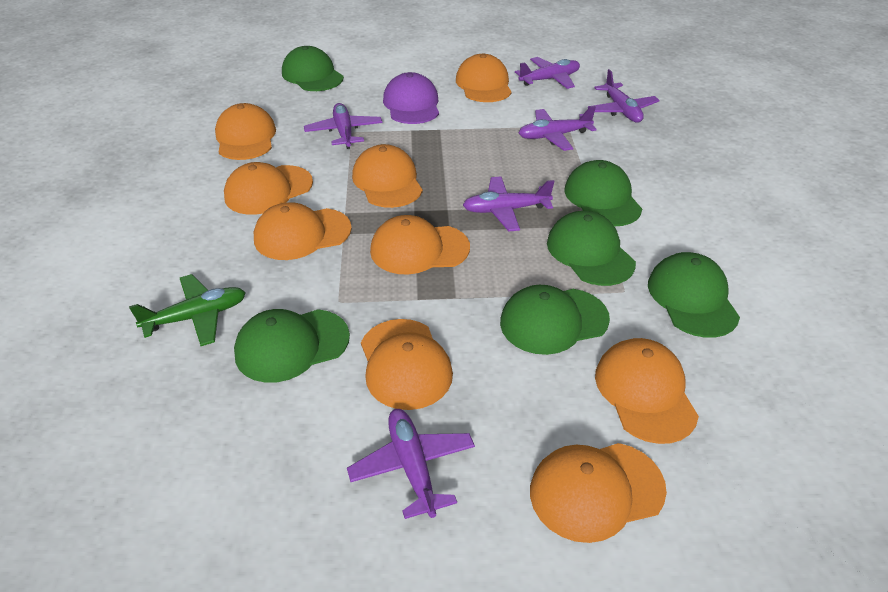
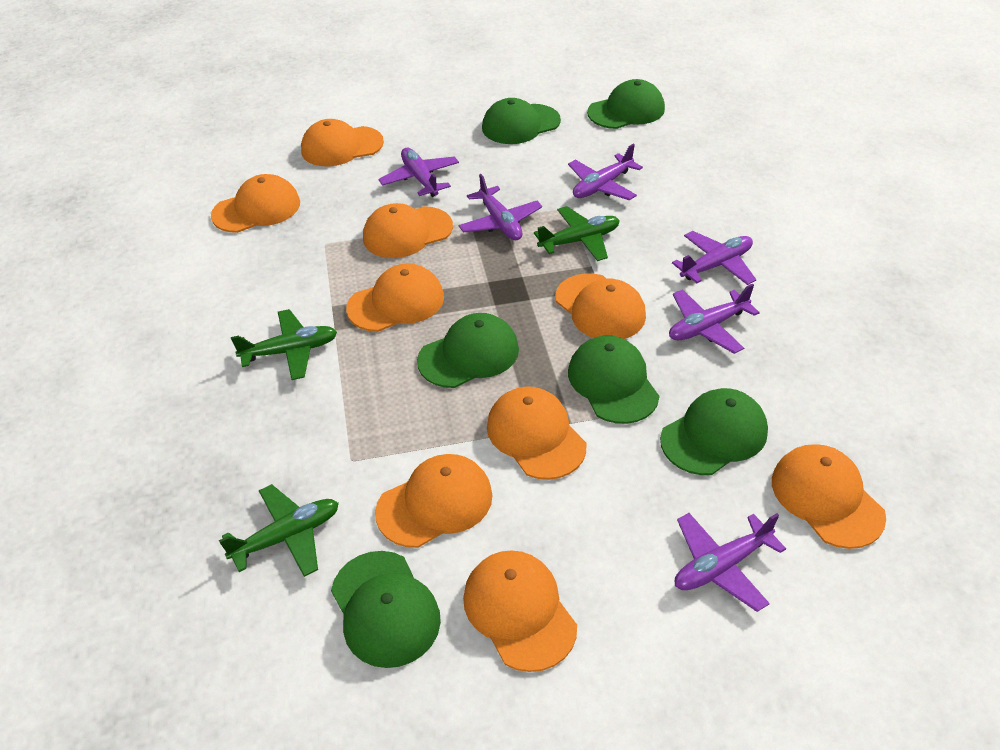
green plane: [129,274,246,346] = 1 -> [219,484,339,577] [231,309,337,380] [534,206,620,261] = 3
purple cap: [383,72,439,124] = 1 -> none = 0

